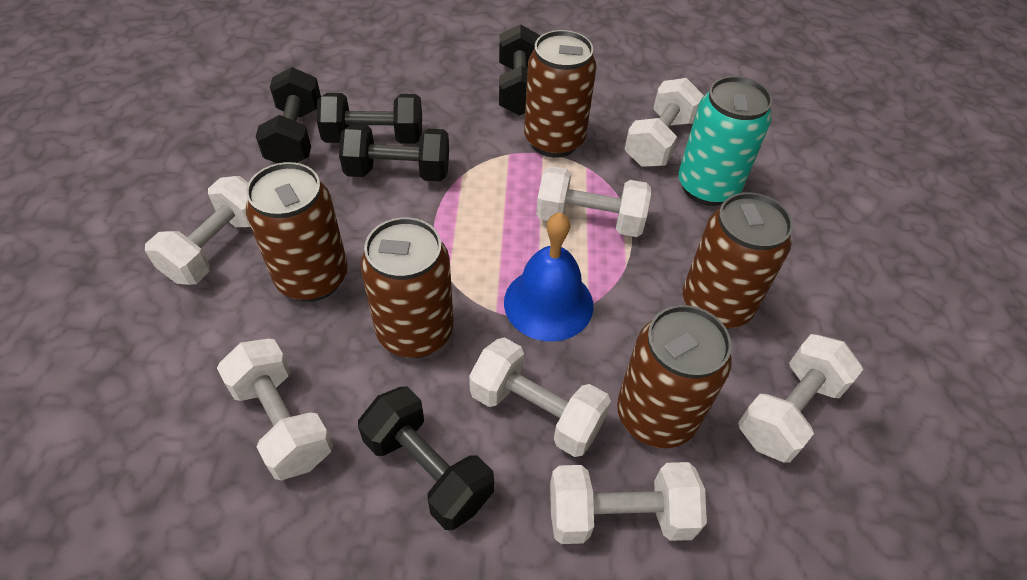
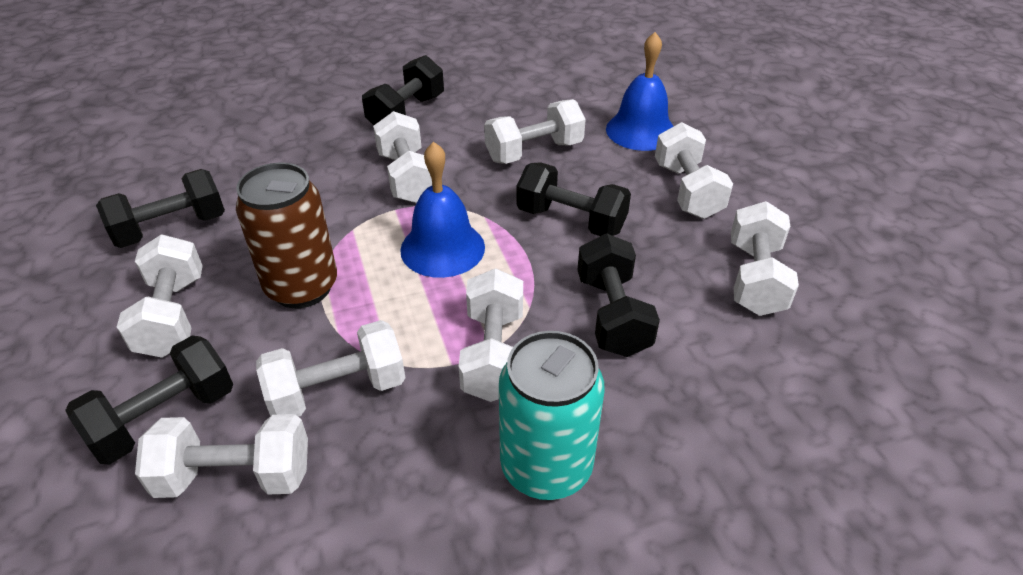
blue bell: [504,212,593,342] = 1 -> [400,142,485,278] [606,32,674,151] = 2
brown can: [246,162,348,302] [360,217,454,358] [524,30,597,158] [617,305,732,448] [683,192,793,329] = 5 -> [236,163,337,308] = 1
white dumbbell: [145,176,251,285] [217,339,333,480] [469,337,611,457] [536,166,651,237] [550,462,707,544] [625,78,704,167] [738,334,863,463] = 7 -> [117,235,203,358] [135,414,308,498] [256,320,405,417] [373,111,432,203] [459,268,523,402] [484,99,586,164] [655,122,733,219] [731,201,799,316] = 8

